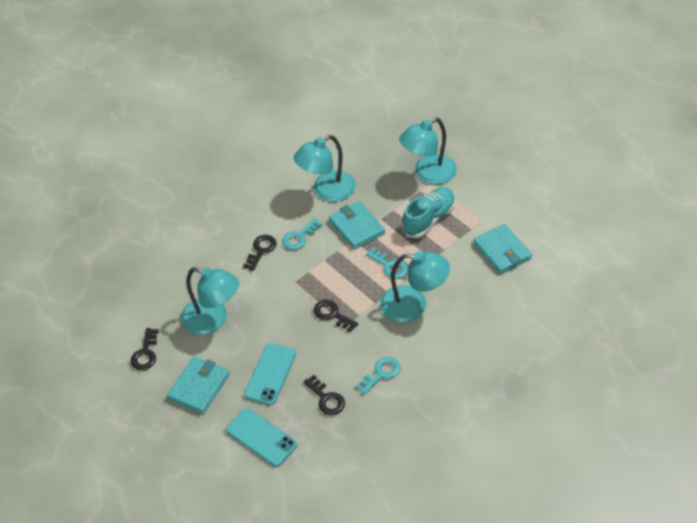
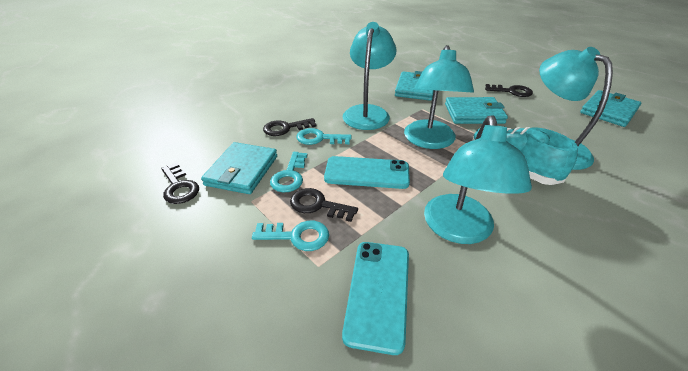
turquoise wallet: [167,356,229,414] [329,201,385,250] [473,224,532,274] = 3 -> [201,142,277,194] [395,71,434,101] [445,97,508,124] [580,90,641,127] = 4

